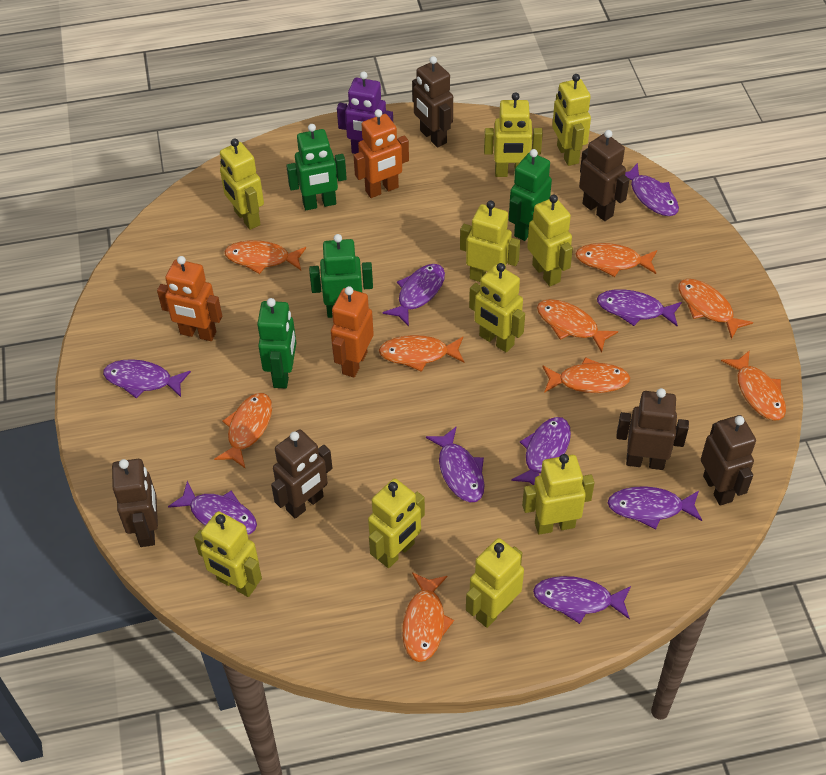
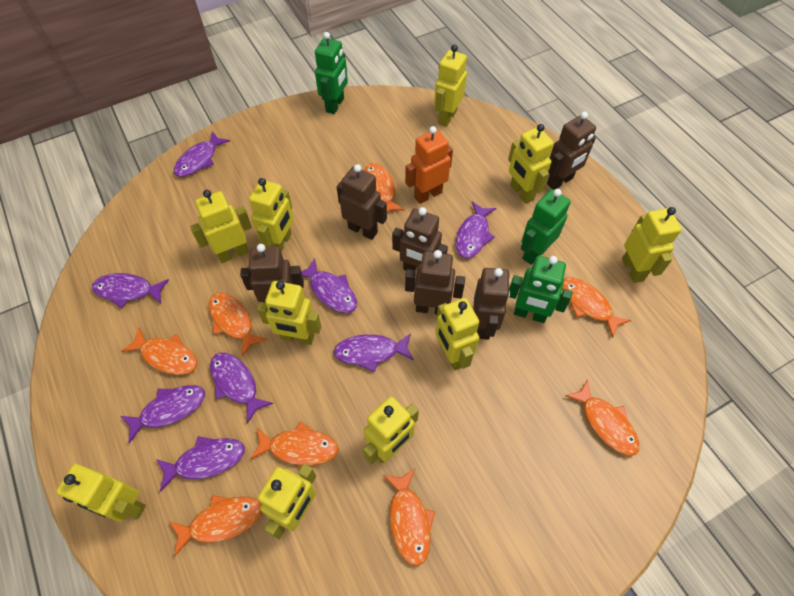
green robot: [257,298,296,389] [286,124,347,210] [309,234,373,318] [509,149,552,241] = 4 -> [315,32,348,114] [509,256,573,323] [521,189,571,265] = 3
orange fish: [214,393,272,468] [225,240,306,274] [379,335,464,372] [402,572,454,662] [537,299,618,353] [543,357,630,393] [575,243,657,277] [679,279,753,339] [721,350,786,420] = 9 -> [121,328,197,375] [169,495,262,556] [209,293,267,357] [251,421,338,466] [364,163,405,213] [383,469,435,566] [562,277,631,338] [565,379,639,456] = 8
orange robot: [157,256,222,341] [331,286,374,377] [354,109,409,198] = 3 -> [405,126,453,204] = 1
purple fish: [103,359,191,398] [168,481,257,535] [382,264,445,326] [426,426,484,502] [511,417,571,485] [533,576,631,624] [597,289,682,327] [608,486,702,529] [625,163,679,216] = 9 -> [92,273,169,308] [121,385,205,443] [156,436,245,491] [174,131,230,177] [210,353,273,423] [301,258,357,313] [334,333,414,372] [456,201,496,258] = 8
purple robot: [337,71,393,154] = 1 -> none = 0

